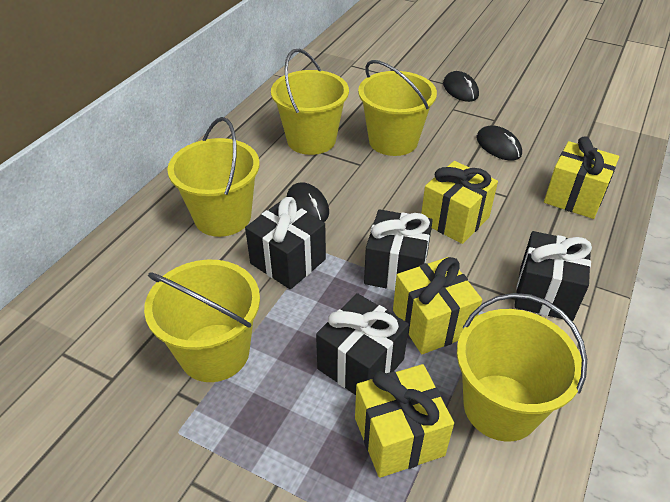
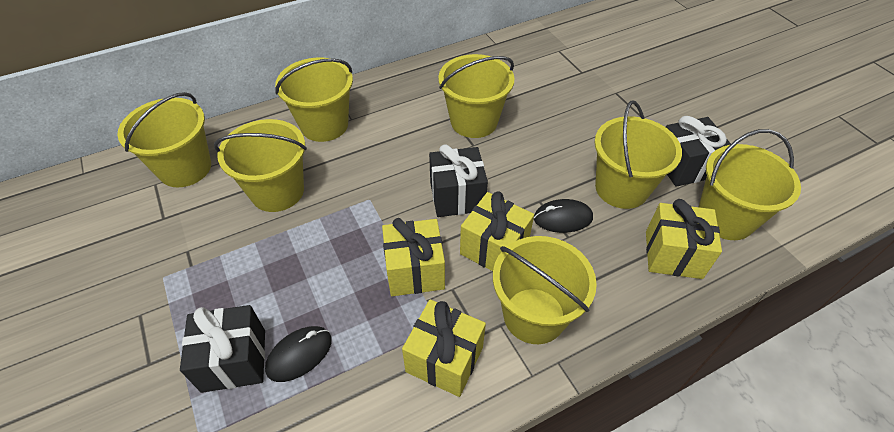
black gift: [245,197,326,289] [316,293,409,395] [364,209,433,290] [514,231,592,321] = 4 -> [180,305,265,393] [429,144,488,217] [666,116,731,187] = 3
black mouse: [287,182,329,222] [443,71,479,102] [476,125,522,161] = 3 -> [265,326,332,382] [534,199,593,233] = 2
yellow bucket: [144,260,260,382] [168,117,260,237] [271,49,349,155] [358,60,437,156] [457,293,587,441] = 5 -> [118,92,211,187] [214,119,307,212] [275,57,353,142] [438,54,514,138] [493,236,597,344] [594,101,682,209] [699,129,801,240] = 7

